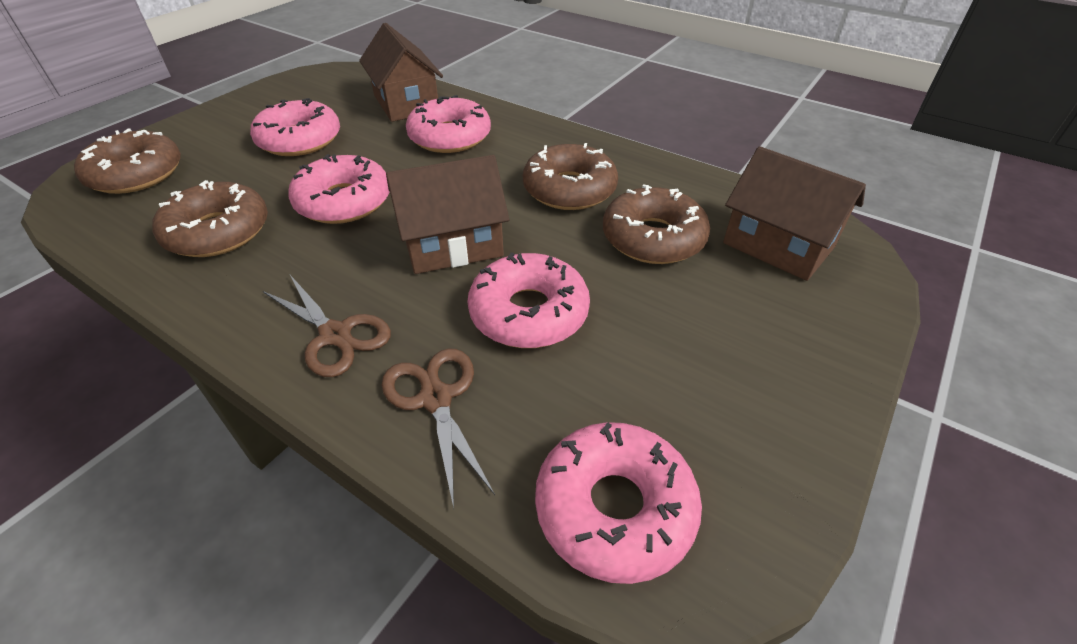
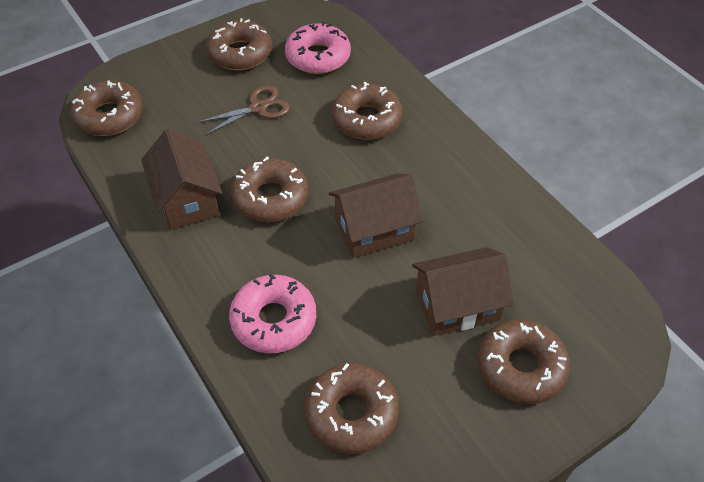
brown donut: [74,128,181,194] [152,180,268,257] [523,143,618,210] [603,184,710,264] = 4 -> [70,80,143,136] [206,18,272,70] [231,157,308,222] [304,363,399,454] [332,82,403,140] [478,319,570,404] = 6
brown scissors: [263,275,391,377] [382,348,495,508] = 2 -> [197,85,290,135] = 1
pink donut: [250,98,340,156] [288,154,390,224] [406,95,491,153] [467,253,590,348] [535,422,702,584] = 5 -> [229,274,316,354] [285,22,351,74] = 2

